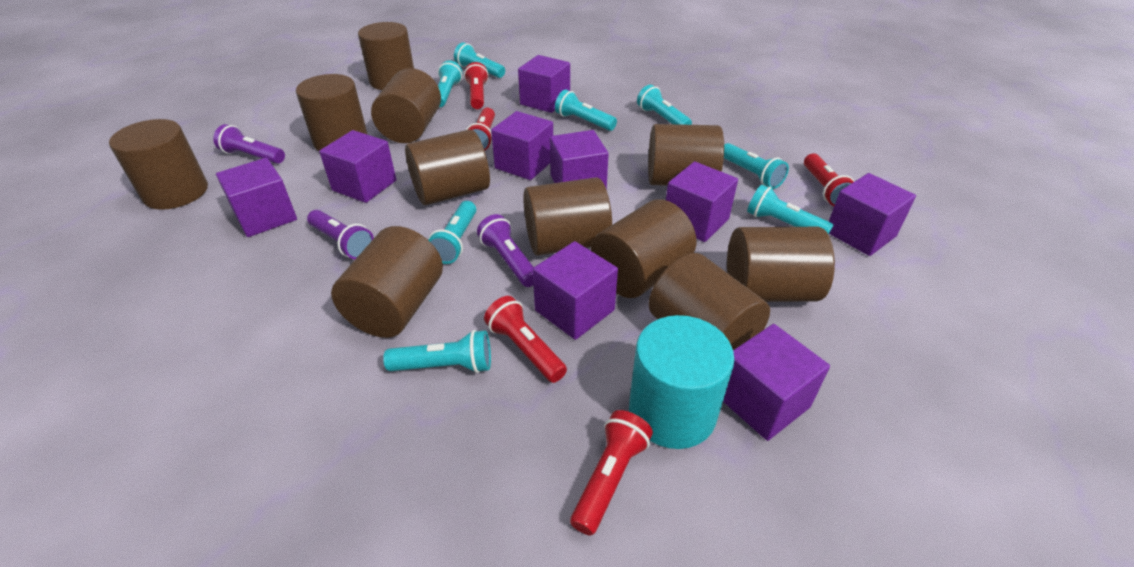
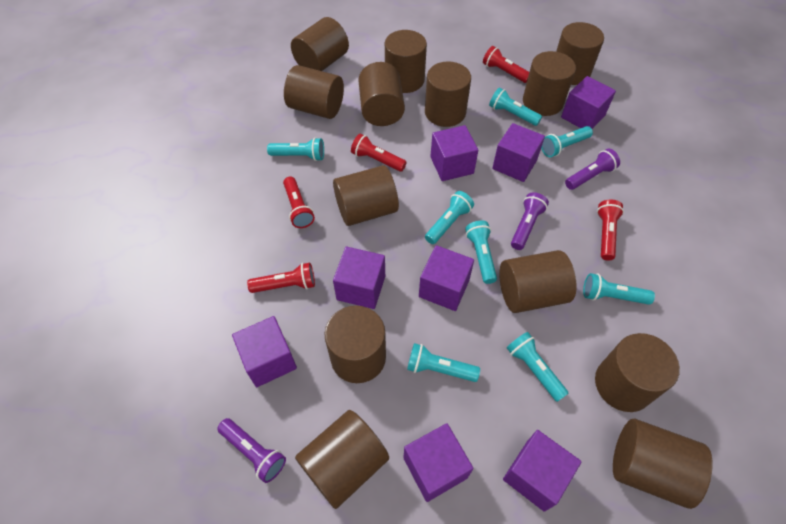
brown cylinder: [109,119,208,210] [296,74,368,151] [331,226,443,338] [358,22,414,90] [371,68,441,143] [405,129,490,205] [523,177,612,256] [591,199,697,298] [648,124,724,186] [649,253,770,350] [727,227,835,302] = 11 -> [284,65,344,119] [291,17,349,71] [295,410,389,509] [325,306,386,383] [333,165,399,226] [358,62,405,126] [385,30,427,93] [425,62,471,127] [499,250,576,313] [523,51,576,116] [556,22,604,85] [595,333,680,412] [613,419,713,509] = 13
purple cube: [216,158,297,237] [319,130,396,203] [491,111,553,180] [518,55,570,113] [533,241,618,340] [550,130,609,190] [666,161,738,242] [723,324,830,441] [829,173,916,256] = 9 -> [232,316,297,387] [333,247,385,309] [404,423,473,502] [419,245,474,311] [430,125,478,181] [492,123,545,182] [503,430,581,512] [561,76,616,129] = 8
turquoise cylinder: [629,315,735,449] = 1 -> none = 0

